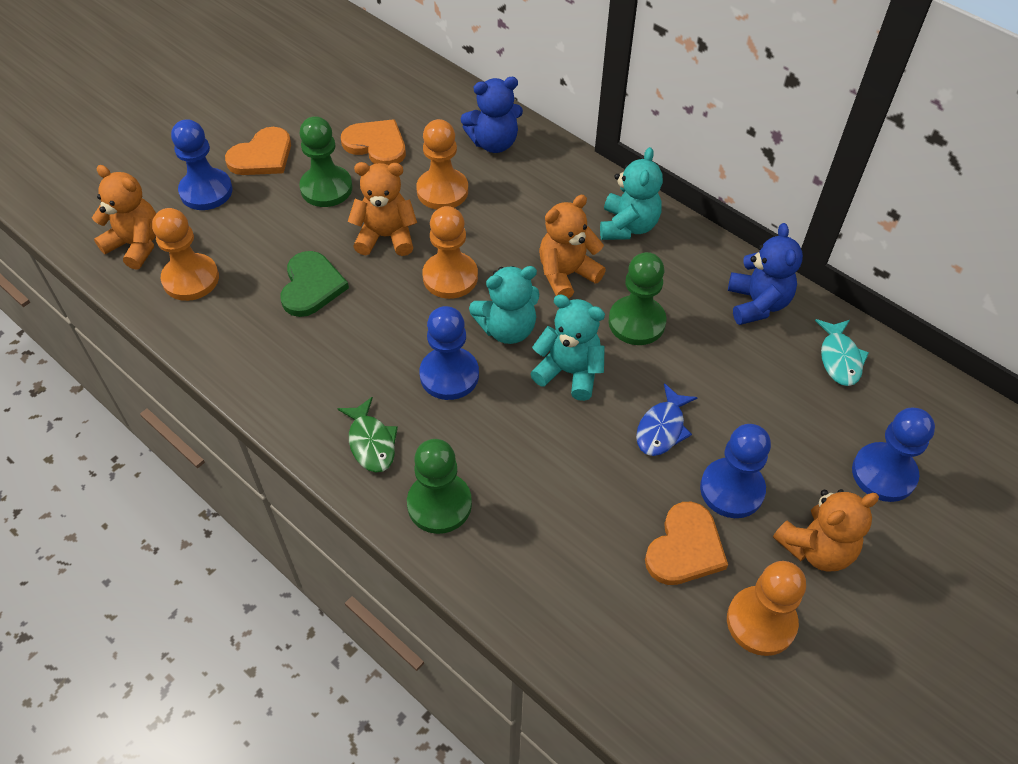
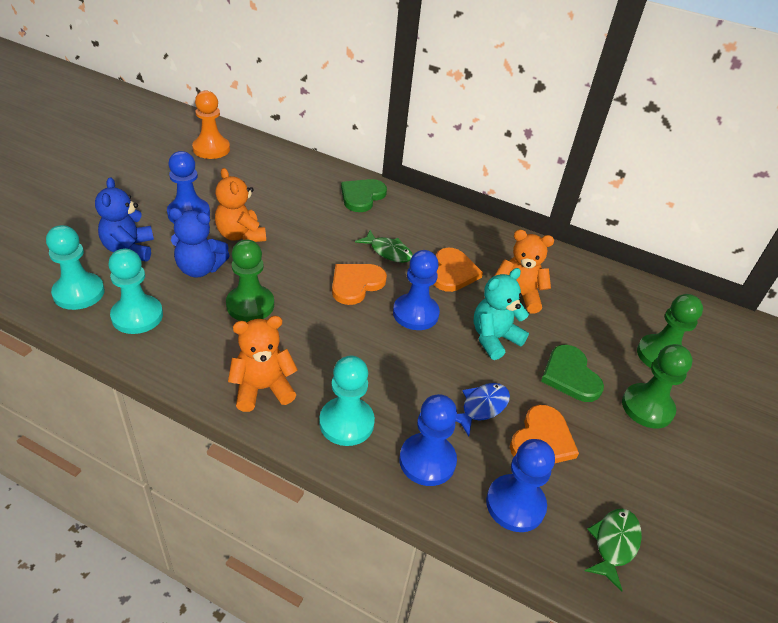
green fish: [337,397,398,472] = 1 -> [355,230,413,263] [585,509,642,592] = 2
green heart: [280,251,349,317] = 1 -> [341,179,387,212] [541,345,604,402] = 2
orange pawn: [152,208,219,301] [416,119,468,210] [422,206,478,299] [727,561,806,656] = 4 -> [192,90,230,159] = 1
orange teddy bear: [92,165,156,270] [348,162,417,256] [539,195,606,299] [773,489,879,572] = 4 -> [215,168,266,242] [228,316,298,412] [495,230,554,313] = 3
turquoise fish: [815,319,869,386] = 1 -> none = 0
turquoise pawn: none = 0 -> [46,225,105,310] [108,248,163,334] [319,356,375,446] = 3
turquoise teddy bear: [469,266,539,344] [530,294,605,401] [600,147,663,240] = 3 -> [473,268,529,360] = 1

